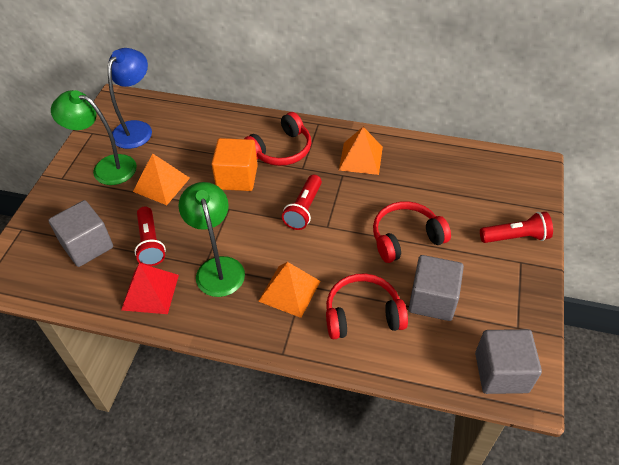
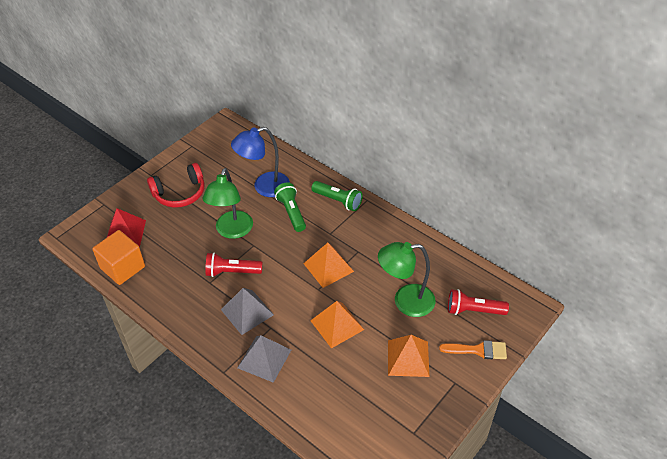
green flashlight: none = 0 -> [274,182,306,232] [311,181,363,211] = 2
grey cube: [48,200,113,267] [408,255,464,321] [475,329,542,394] = 3 -> none = 0
grey pyramid: none = 0 -> [221,288,274,335] [237,335,291,383] = 2
orange brush: none = 0 -> [439,340,507,359] = 1
red flashlight: [135,207,166,266] [282,175,322,230] [480,212,553,243] = 3 -> [205,253,262,277] [448,289,509,315] = 2
red headphones: [244,112,311,166] [326,274,408,339] [373,201,451,263] = 3 -> [147,163,205,208] = 1

